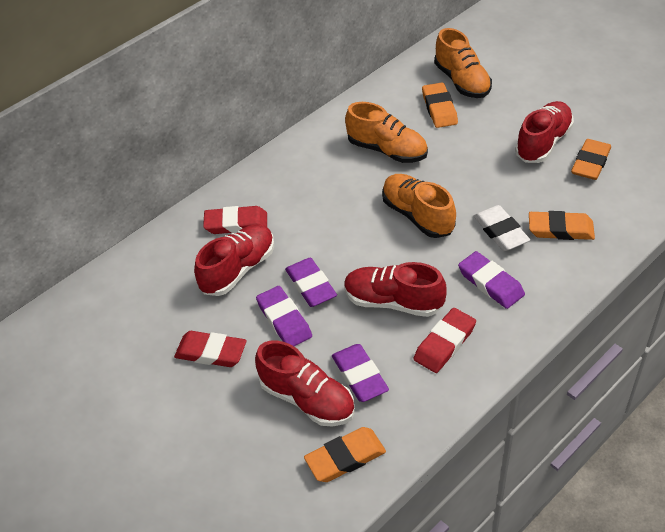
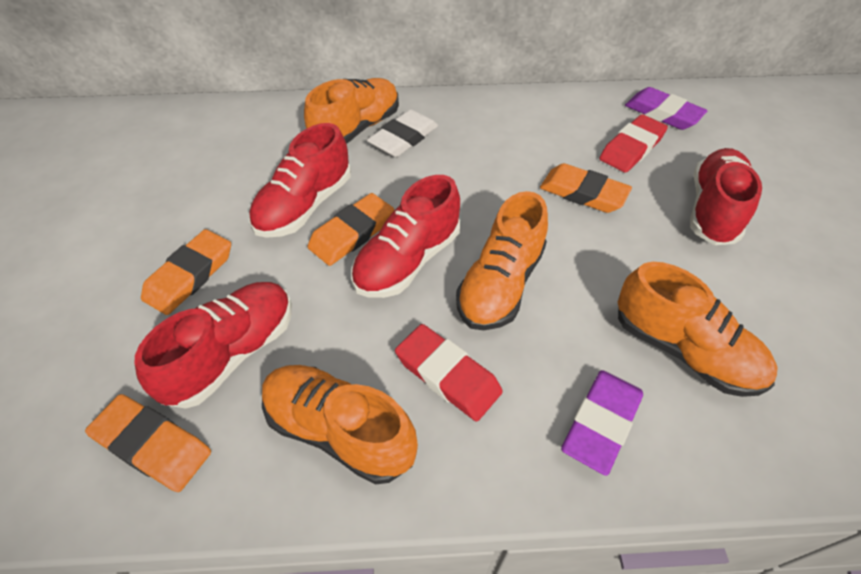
orange shoe: [345,102,428,163] [382,174,456,238] [434,28,492,98] = 3 -> [262,365,418,485] [304,78,399,144] [456,191,548,330] [618,262,778,397] = 4
purple eraser: [256,286,312,346] [285,258,337,307] [332,344,389,402] [458,251,525,309] = 4 -> [561,370,643,476] [625,87,707,130] = 2
red eraser: [174,331,247,367] [203,206,267,234] [413,308,476,373] = 3 -> [395,324,503,421] [599,114,668,173] = 2

